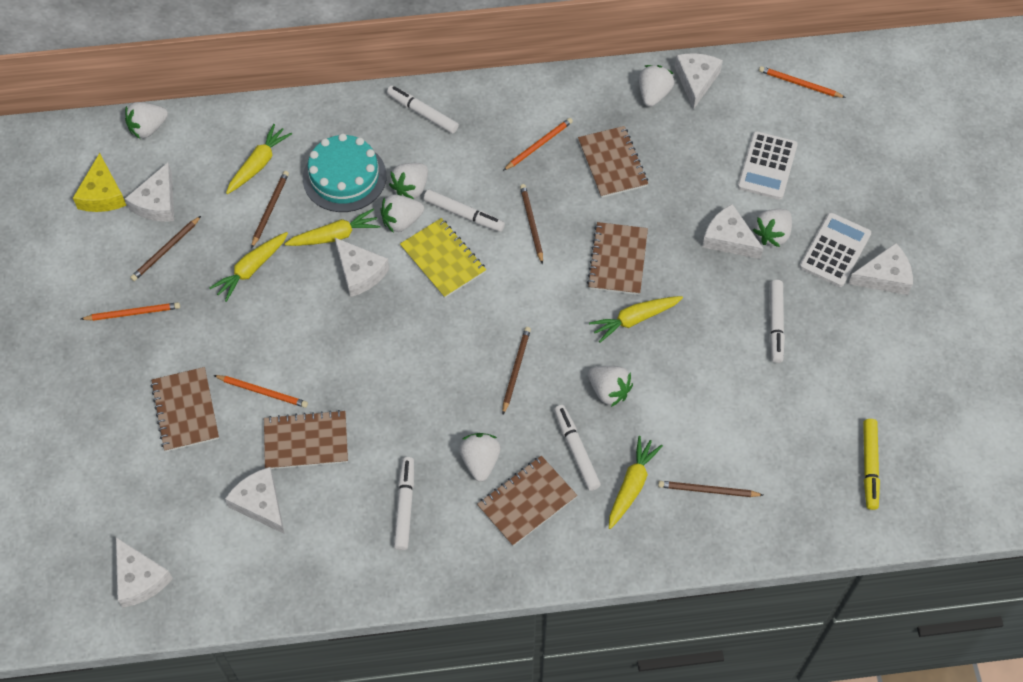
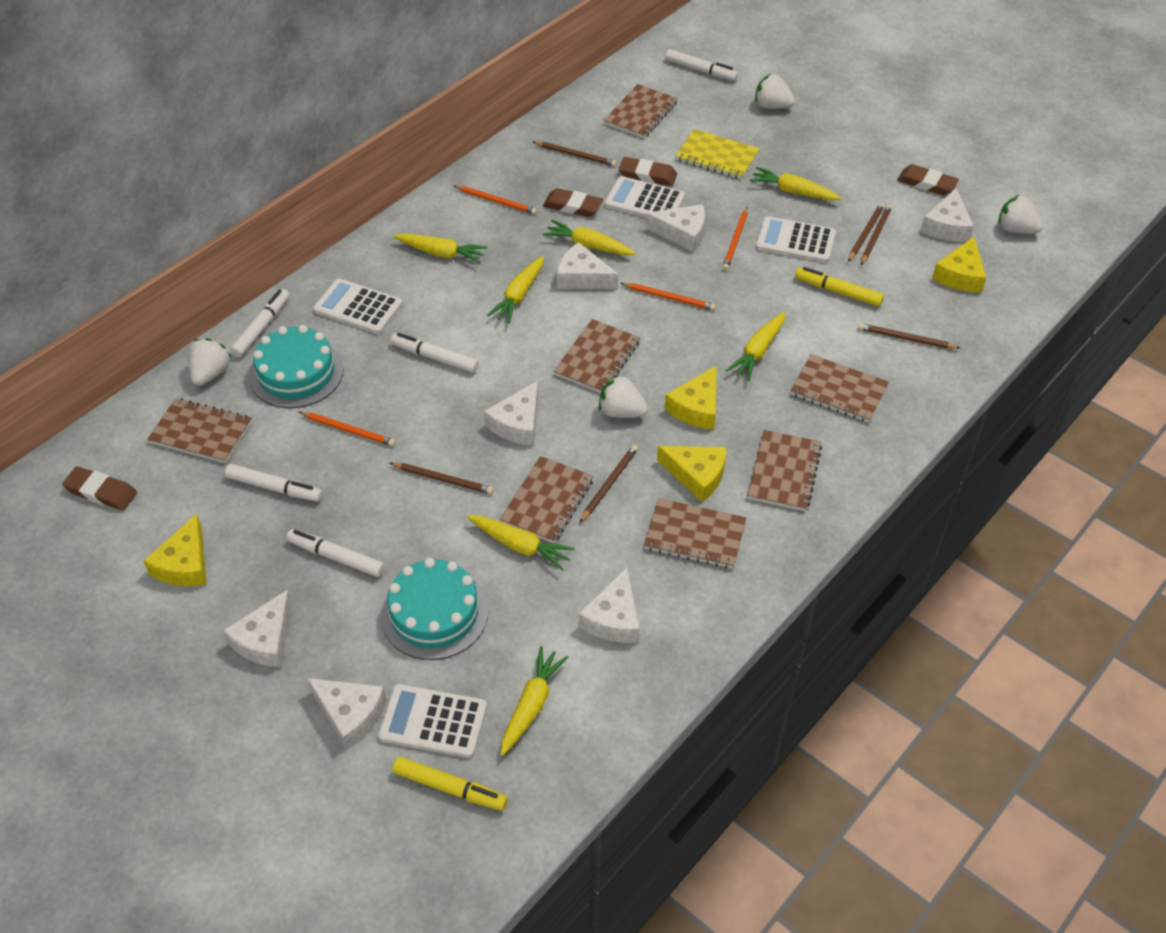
brown eraser: none = 0 -> [62,466,137,510] [543,188,603,217] [619,157,677,186] [897,164,959,195] = 4
brown notebook: [151,367,219,452] [264,410,348,469] [477,456,577,546] [578,126,648,198] [587,222,648,295] = 5 -> [147,398,252,463] [500,456,593,543] [553,319,640,393] [604,84,678,138] [644,498,746,569] [747,430,822,511] [790,354,889,423] = 7
brown pencil: [130,216,201,281] [251,171,289,248] [502,327,531,414] [520,184,543,264] [658,481,763,497] = 5 -> [390,462,494,494] [533,141,616,166] [580,445,638,523] [848,203,885,262] [858,323,960,349] [861,205,892,265] = 6
turquoise cake: [303,133,387,212] = 1 -> [249,325,344,408] [381,558,488,660] = 2
white calculator: [738,131,798,200] [799,213,871,287] = 2 -> [313,279,402,334] [378,684,487,758] [605,176,685,218] [756,216,836,263] = 4
white strawberry: [125,102,168,139] [380,195,424,233] [389,163,428,199] [459,433,501,482] [588,366,633,407] [639,65,674,107] [753,209,792,247] = 7 -> [188,338,232,386] [599,375,648,418] [755,74,795,109] [998,195,1043,234] = 4
yellow carrot: [210,232,288,302] [226,124,292,194] [284,209,380,246] [589,296,683,343] [609,436,663,529] = 5 -> [393,233,487,263] [467,515,575,570] [487,256,544,323] [500,646,569,756] [543,220,636,255] [726,312,785,381] [750,167,841,200] = 7
yellow cheese: [73,153,127,212] = 1 -> [144,514,207,586] [657,446,726,502] [665,366,717,429] [932,236,987,293] = 4
yellow marker: [863,419,880,510] = 1 -> [392,757,508,811] [795,267,884,307] = 2

